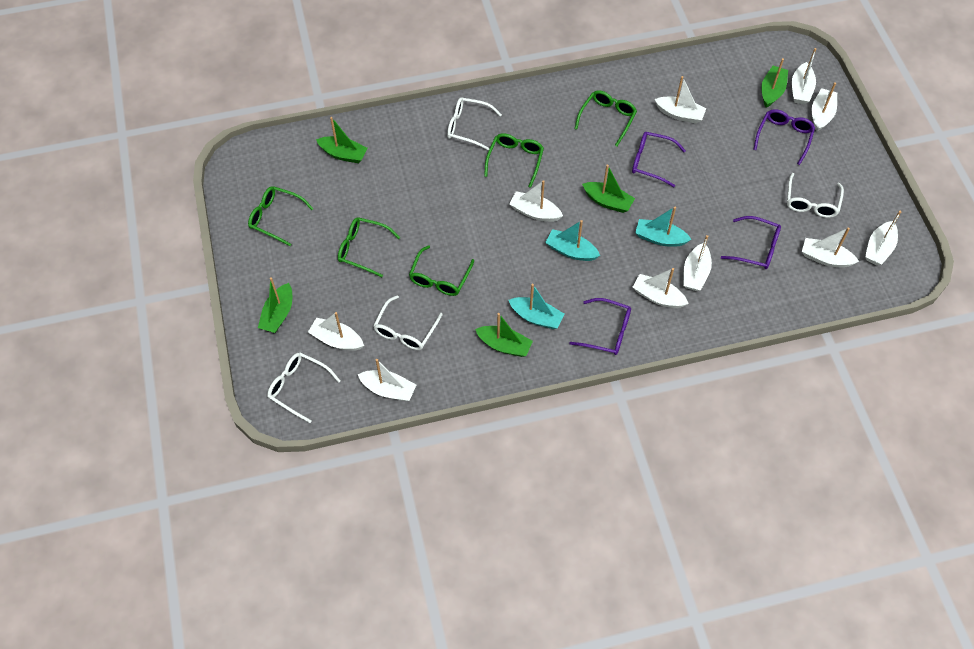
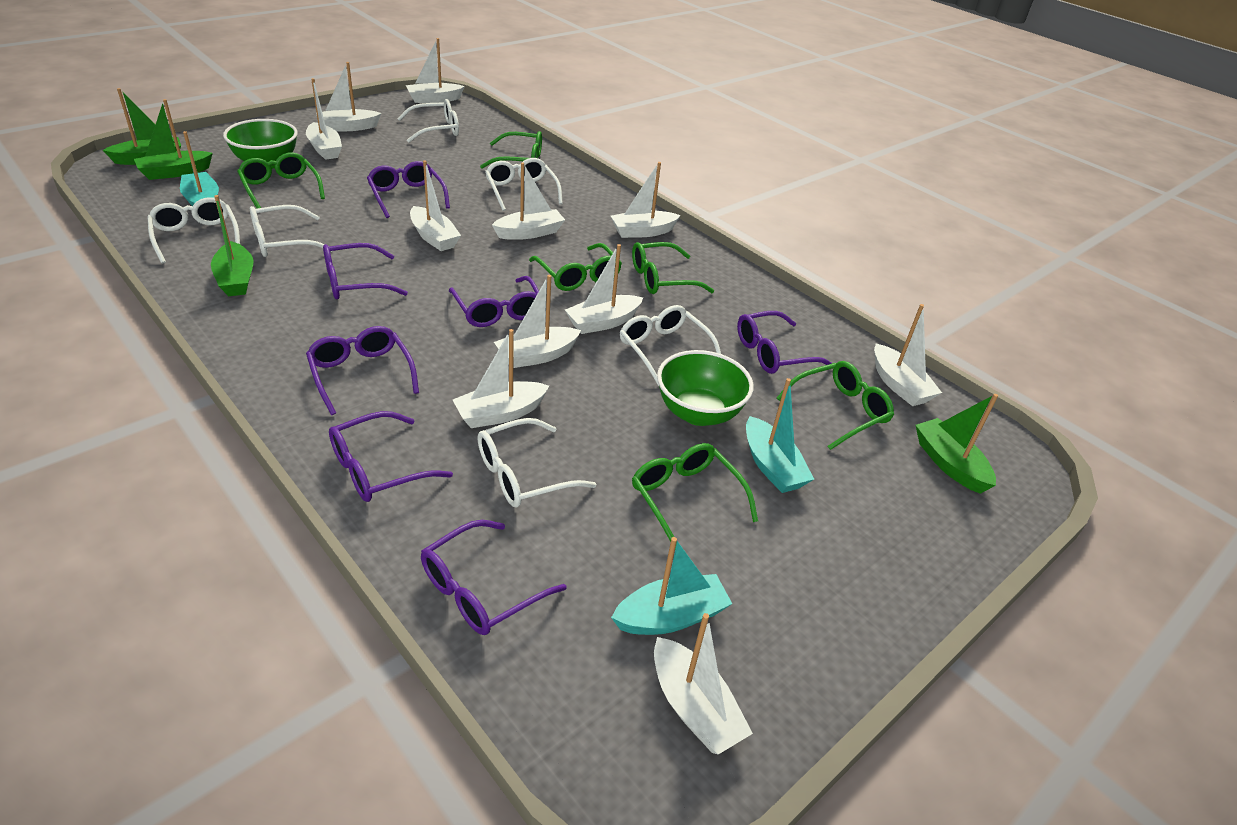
green boat: [258,277,292,333] [316,117,368,163] [475,313,533,357] [582,165,635,213] [761,58,788,108] = 5 -> [103,88,181,165] [134,99,213,180] [211,195,253,296] [915,394,998,494] = 4
green bowl: none = 0 -> [223,119,298,169] [657,350,754,426] = 2
green glasses: [248,186,314,246] [338,217,400,277] [409,245,474,296] [484,133,544,188] [574,90,637,146] = 5 -> [237,152,325,209] [480,131,542,168] [529,243,622,291] [632,242,714,294] [632,443,758,549] [777,361,894,450] = 6
purple glasses: [570,298,631,355] [632,132,686,187] [721,216,781,269] [753,109,815,165] = 4 -> [306,326,419,415] [323,243,408,299] [329,411,453,502] [367,161,450,218] [421,520,567,635] [449,276,539,327] [737,311,832,374] = 7
white boat: [308,312,364,351] [358,359,416,401] [510,180,563,222] [633,268,689,308] [655,76,707,124] [683,235,712,291] [792,48,816,104] [802,227,859,268] [812,82,837,131] [865,211,901,265] = 10 -> [306,78,342,160] [316,62,381,131] [406,38,465,103] [410,160,461,251] [453,329,549,428] [492,162,565,240] [494,275,581,368] [565,244,643,334] [611,162,681,238] [654,613,753,754] [874,304,942,406] = 11
white glasses: [267,352,341,423] [373,295,443,350] [447,98,502,151] [787,173,844,218] = 4 -> [148,197,240,264] [250,205,332,257] [397,99,459,143] [477,418,596,507] [485,158,563,211] [620,305,721,386] = 6

